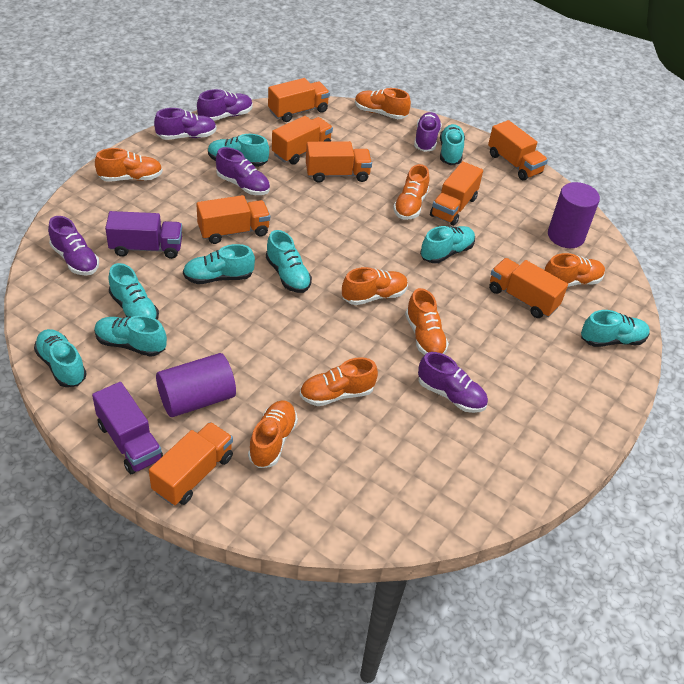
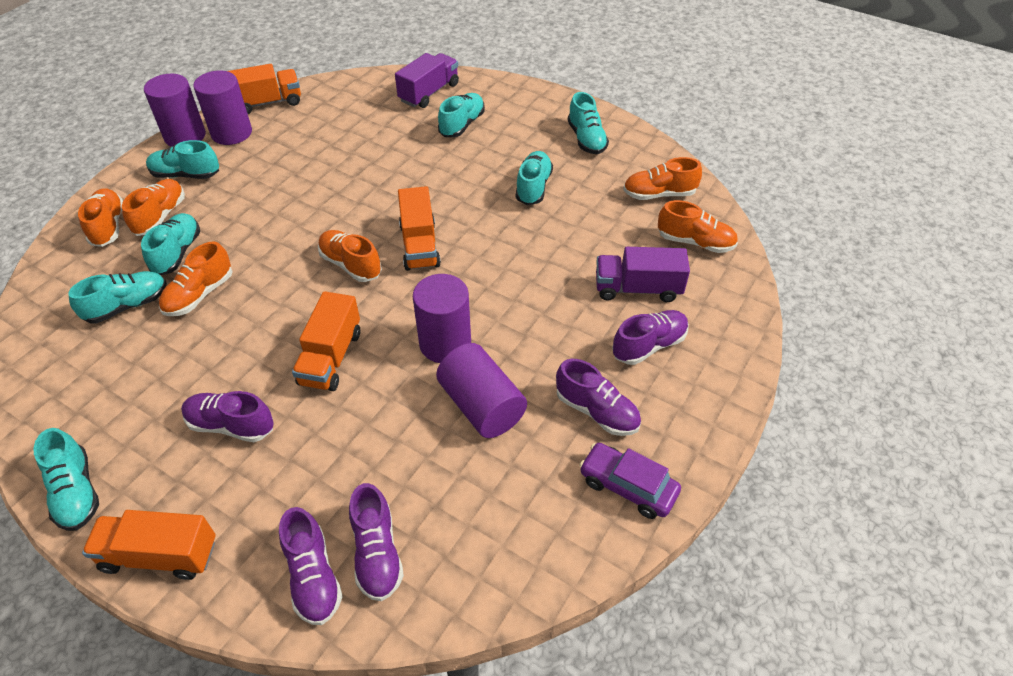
orange shoe: [95,148,163,182] [248,400,298,468] [300,357,378,406] [342,267,408,305] [355,88,411,119] [393,164,430,220] [405,288,449,355] [545,253,605,287] = 8 -> [78,188,123,247] [122,179,185,236] [159,242,233,316] [318,230,382,282] [623,157,702,200] [658,200,738,253] = 6
orange truck: [149,422,233,506] [196,195,270,244] [268,78,330,122] [272,116,333,165] [306,141,372,183] [430,161,483,226] [488,120,548,181] [489,258,568,318] = 8 -> [82,510,216,580] [228,64,301,114] [292,291,360,391] [398,186,441,271] = 4
purple car: none = 0 -> [579,443,681,519] = 1
purple cylinder: [156,353,236,417] [548,182,600,248] = 2 -> [144,74,206,147] [193,71,252,145] [413,274,471,363] [436,343,527,438] = 4
purple shoe: [48,216,99,276] [154,108,217,140] [197,89,253,121] [216,147,270,195] [414,112,442,152] [418,352,488,413] = 6 -> [181,391,274,442] [279,507,343,625] [349,483,404,601] [556,359,641,436] [612,310,689,365] = 5
turquoise shoe: [34,329,87,387] [94,315,167,357] [108,263,159,320] [183,244,255,284] [208,134,269,167] [266,230,312,293] [420,226,475,264] [440,124,465,165] [581,310,650,347] = 9 -> [34,428,99,531] [68,271,167,324] [141,213,200,275] [146,140,219,179] [438,93,485,137] [516,151,553,205] [568,92,609,154] = 7

